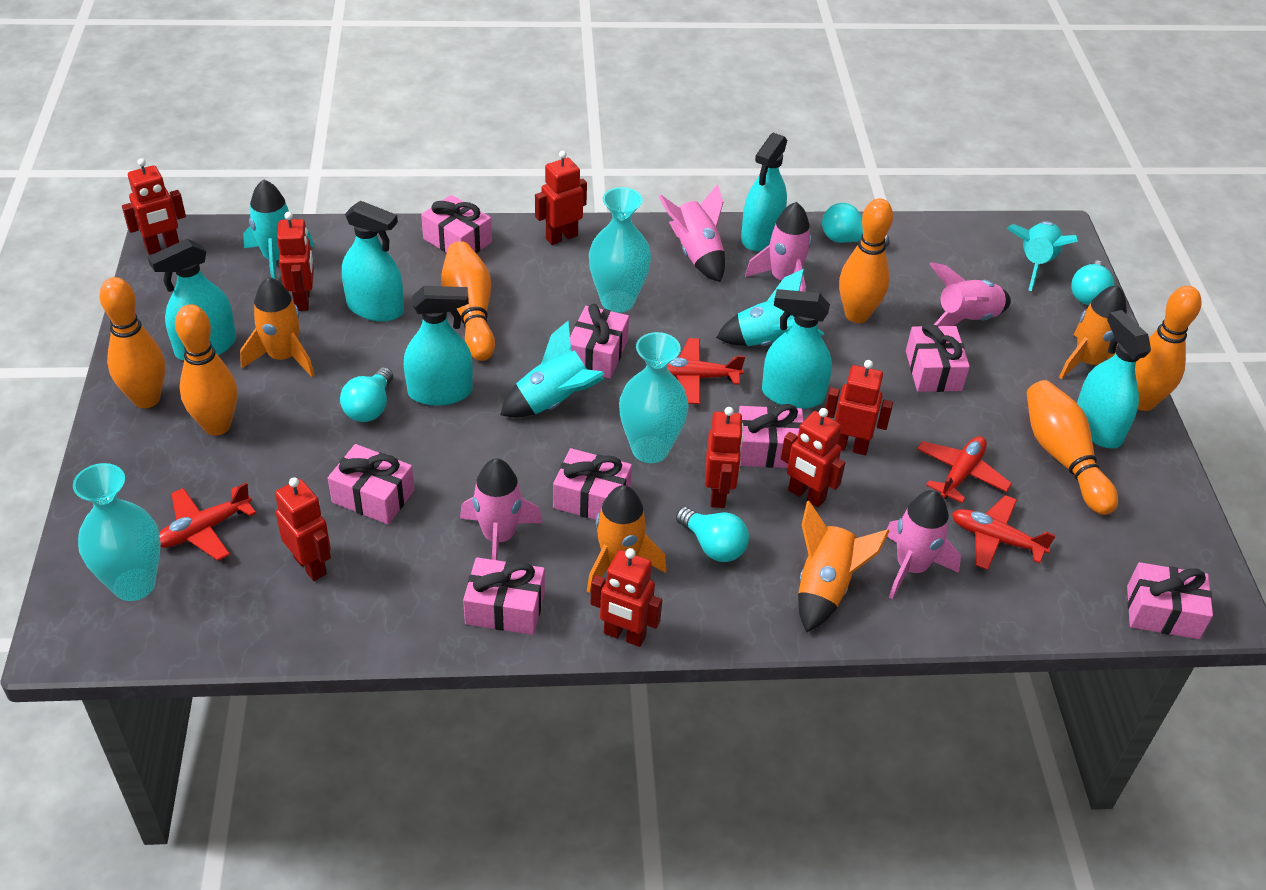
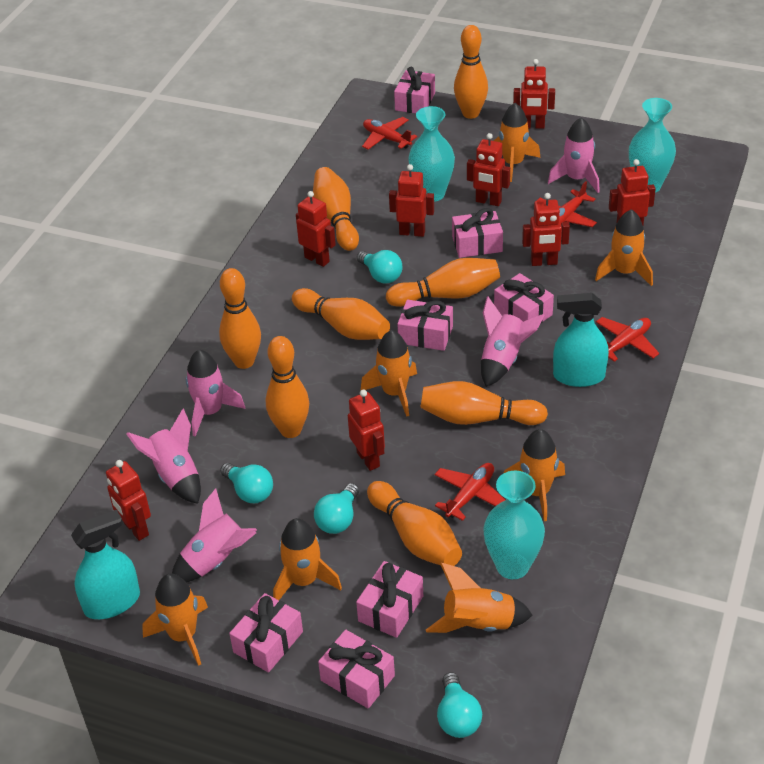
orange bowling pin: [99,277,165,408] [175,304,237,436] [441,241,495,361] [839,198,893,323] [1027,380,1118,515] [1135,286,1202,411] = 6 -> [219,268,261,369] [266,336,309,438] [292,288,390,340] [313,167,359,251] [367,481,462,566] [386,258,500,307] [420,381,548,425] [454,25,488,119] = 8
orange rocket: [240,277,315,377] [587,485,667,593] [798,501,889,632] [1059,285,1127,379] = 4 -> [142,574,208,666] [273,518,342,600] [360,330,417,417] [426,563,532,633] [494,103,540,182] [503,429,565,521] [595,209,653,286] = 7
pink gift: [328,444,414,524] [421,195,492,254] [463,557,545,635] [553,448,632,520] [570,304,629,378] [739,404,803,468] [906,322,970,392] [1127,562,1213,639] = 8 -> [229,593,303,673] [318,630,395,709] [356,561,423,638] [394,67,435,113] [397,300,453,351] [452,208,503,258] [494,273,554,324] = 7
turquoise rocket: [243,179,314,279] [500,321,604,418] [716,269,824,346] [1007,221,1078,291] = 4 -> none = 0
turquoise spray bottle: [148,239,236,361] [342,200,404,322] [404,286,473,406] [741,133,787,251] [762,289,832,409] [1077,310,1151,448] = 6 -> [71,510,140,619] [553,293,609,387] = 2

